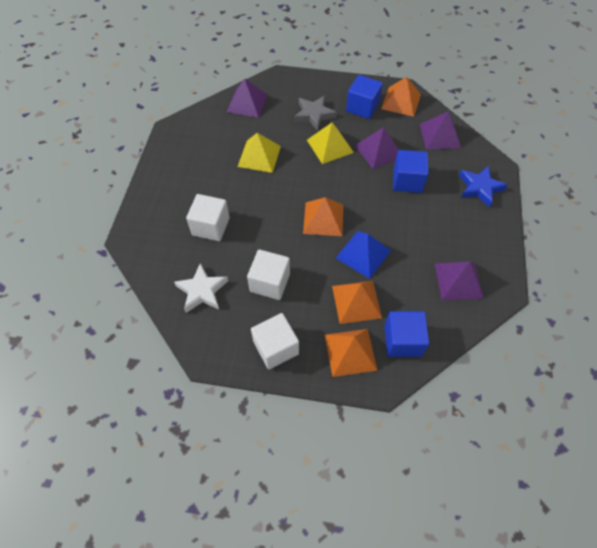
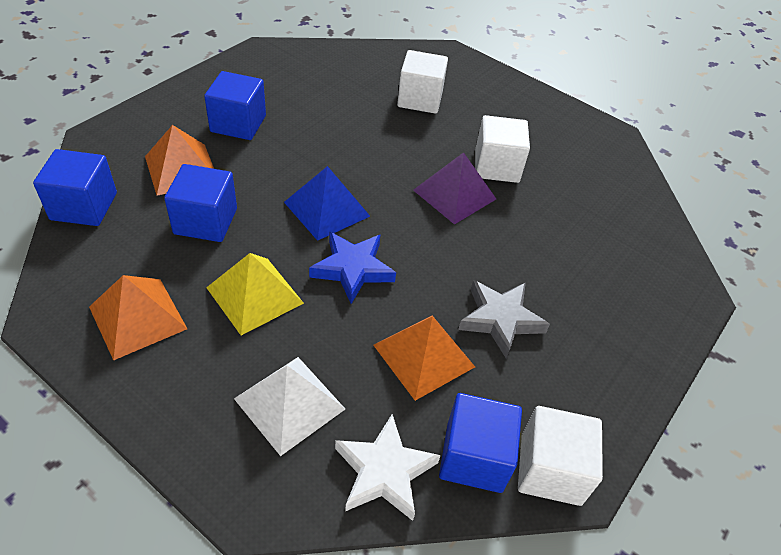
blue cube: [346,75,383,119] [384,311,429,357] [393,150,429,193] = 3 -> [33,149,117,226] [164,164,237,242] [204,71,266,140] [439,393,522,493] = 4
orange pyramid: [303,197,344,236] [325,329,377,377] [332,281,382,324] [381,77,421,117] = 4 -> [89,275,187,361] [145,125,214,196] [373,316,475,401] = 3
purple pyramid: [227,78,268,118] [355,127,399,169] [420,112,461,150] [435,262,484,300] = 4 -> [413,152,496,225] = 1
white pyramid: none = 0 -> [234,357,345,456] = 1
yellow pyramid: [238,133,281,173] [307,123,354,164] = 2 -> [206,253,304,335] = 1

